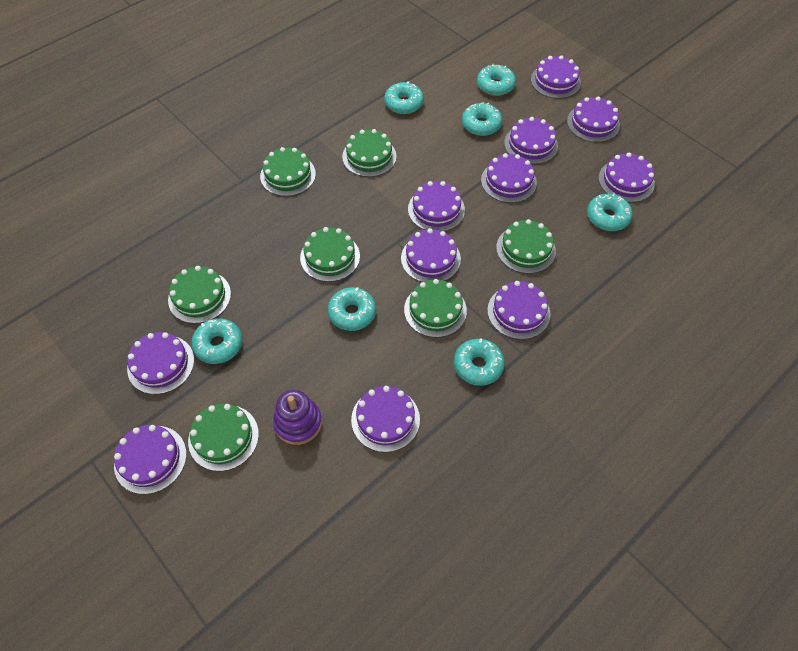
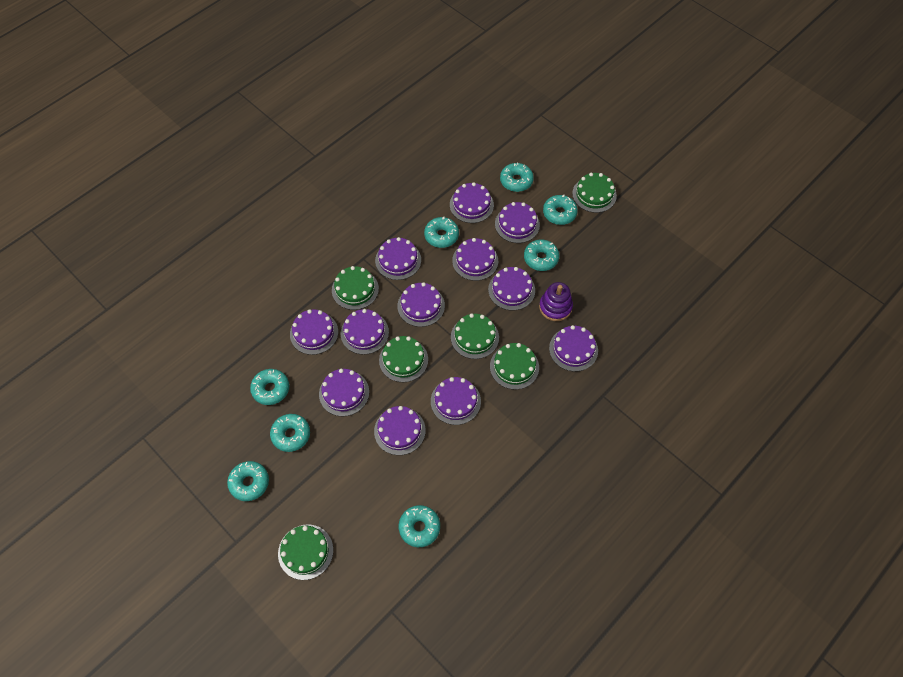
green cake: [168,266,231,324] [188,404,259,471] [260,147,316,196] [300,227,360,282] [342,129,397,177] [404,279,467,337] [496,219,556,274] = 7 -> [278,524,333,580] [332,266,379,310] [379,336,428,382] [451,314,499,359] [490,343,539,390] [572,173,617,213] = 6
purple cake: [114,425,186,494] [127,332,194,394] [351,386,420,452] [401,228,461,282] [408,181,465,231] [481,153,537,203] [487,281,550,339] [504,117,558,164] [531,55,581,99] [567,96,620,142] [599,153,655,202] = 11 -> [290,309,338,355] [319,369,369,416] [341,309,389,355] [374,406,426,455] [375,237,421,280] [397,282,445,327] [431,377,481,425] [450,182,494,223] [452,238,498,281] [488,267,535,310] [495,202,540,243] [549,325,598,372] = 12
turquoise donut: [191,318,242,364] [328,287,376,331] [384,81,424,114] [454,339,505,386] [462,102,502,136] [477,64,516,96] [587,193,633,231] = 7 -> [227,461,269,501] [250,369,289,405] [270,414,310,452] [399,505,440,547] [424,217,459,248] [500,163,534,192] [524,240,559,271] [543,195,578,225] = 8

